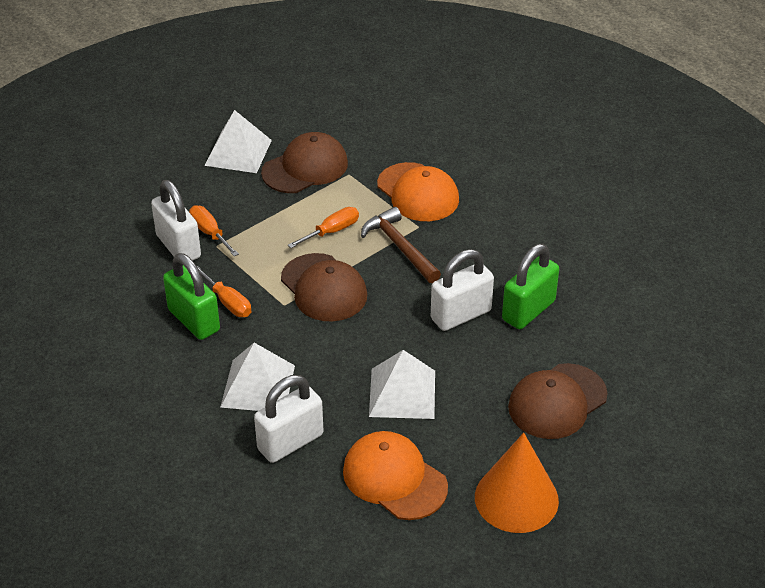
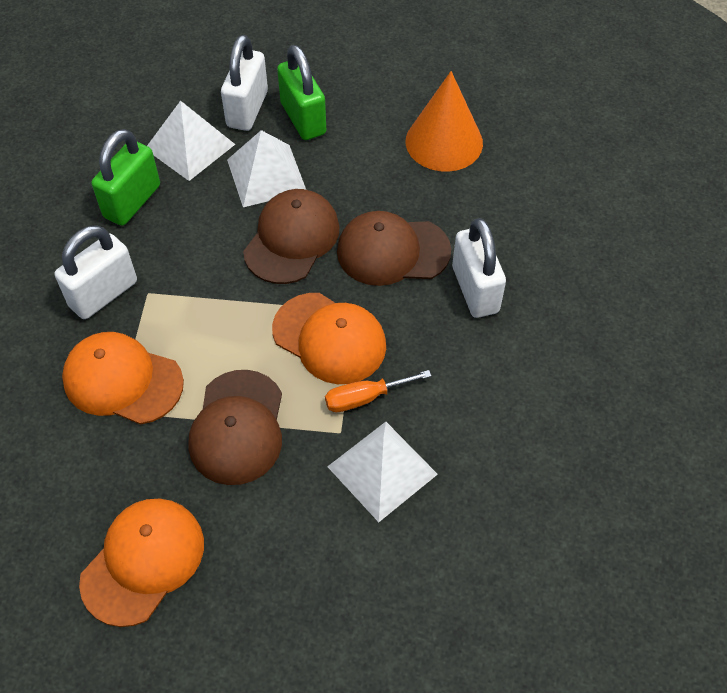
brown hammer: [361,207,441,283] = 1 -> none = 0
orange cap: [343,431,448,520] [377,162,459,221] = 2 -> [62,332,184,425] [79,499,204,627] [272,293,386,384] = 3
orange screwdriver: [189,205,239,256] [197,266,252,317] [288,207,359,248] = 3 -> [325,370,431,412] = 1

